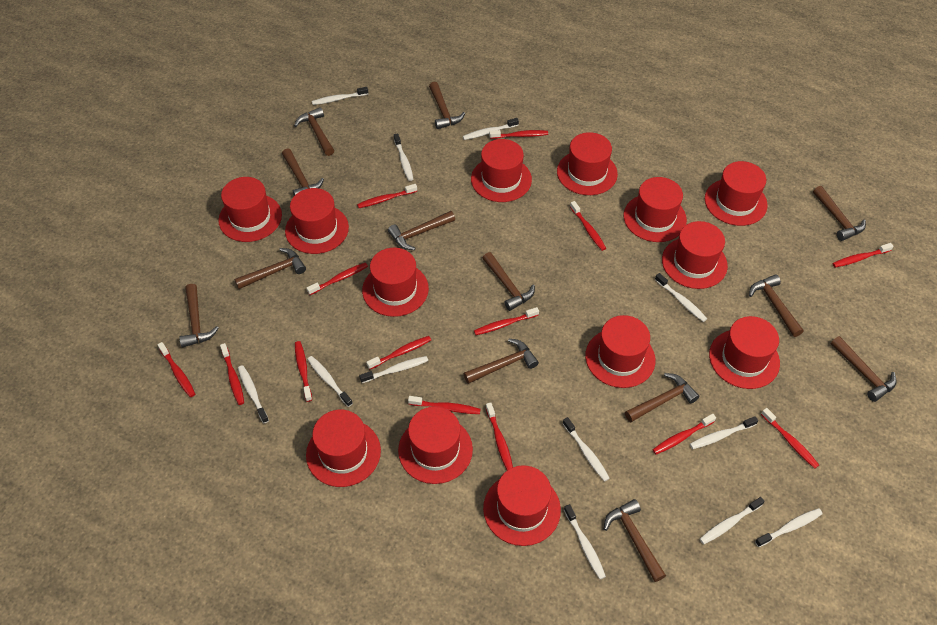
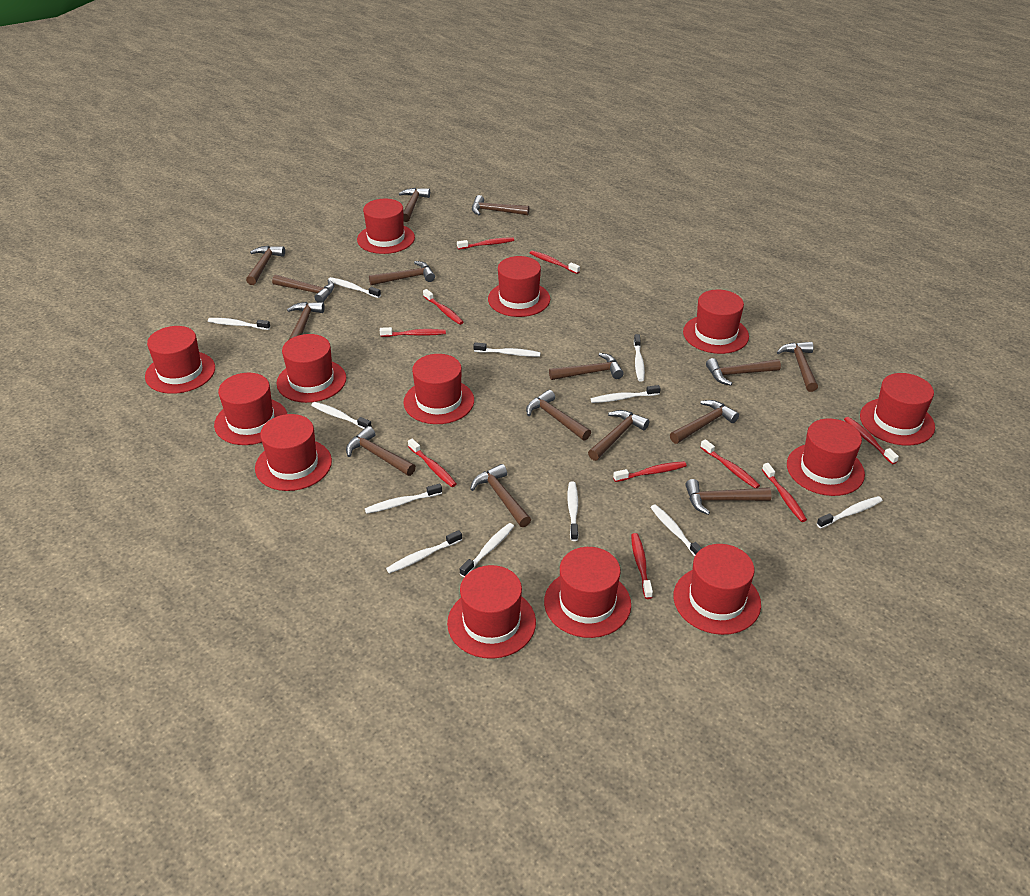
brown hammer: [179,284,218,348] [234,248,306,289] [282,148,324,196] [294,107,334,156] [388,211,455,250] [429,82,465,129] [464,339,539,384] [482,252,535,311] [604,499,666,582] [625,373,699,422] [749,274,804,337] [813,186,866,241] [831,336,897,402] = 13 -> [246,246,285,285] [272,275,334,302] [287,302,325,339] [346,426,416,476] [369,261,435,285] [399,188,430,222] [470,464,531,527] [472,195,529,215] [526,390,591,440] [549,353,624,380] [588,410,649,461] [670,400,739,444] [685,479,771,515] [706,358,781,386] [777,342,818,392] = 15
red toothbrush: [157,342,195,397] [220,343,244,405] [295,341,312,402] [307,262,368,295] [357,184,417,208] [367,336,431,370] [408,396,481,414] [474,307,539,335] [486,403,513,470] [489,130,548,139] [570,201,606,251] [652,414,716,455] [761,408,819,468] [833,243,893,268] = 14 -> [380,327,446,337] [408,439,457,487] [423,289,464,325] [457,237,514,250] [530,250,580,274] [613,461,687,482] [631,533,653,599] [700,439,760,488] [762,463,807,522] [844,417,899,464] = 10

